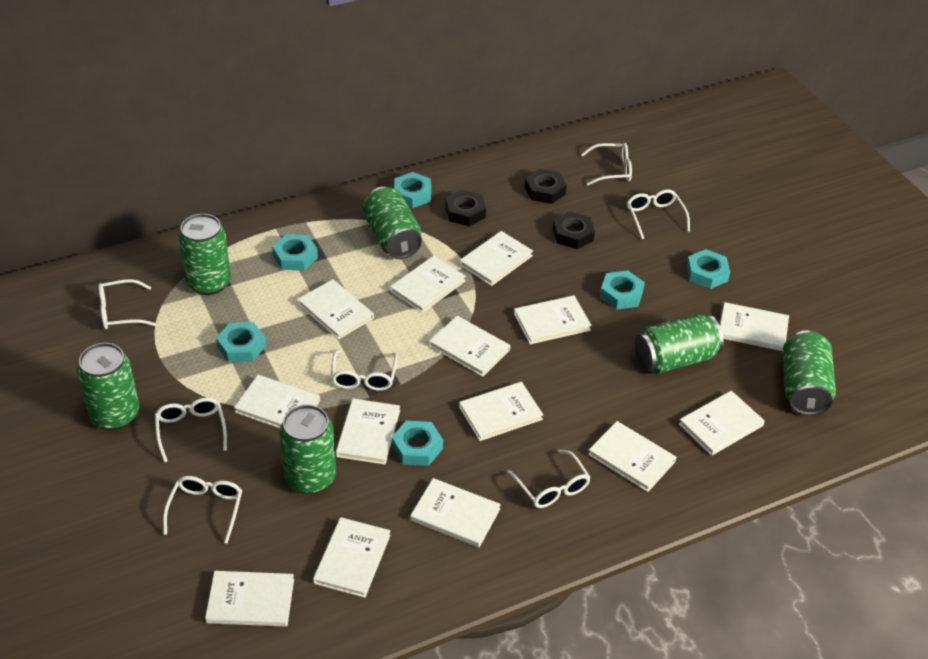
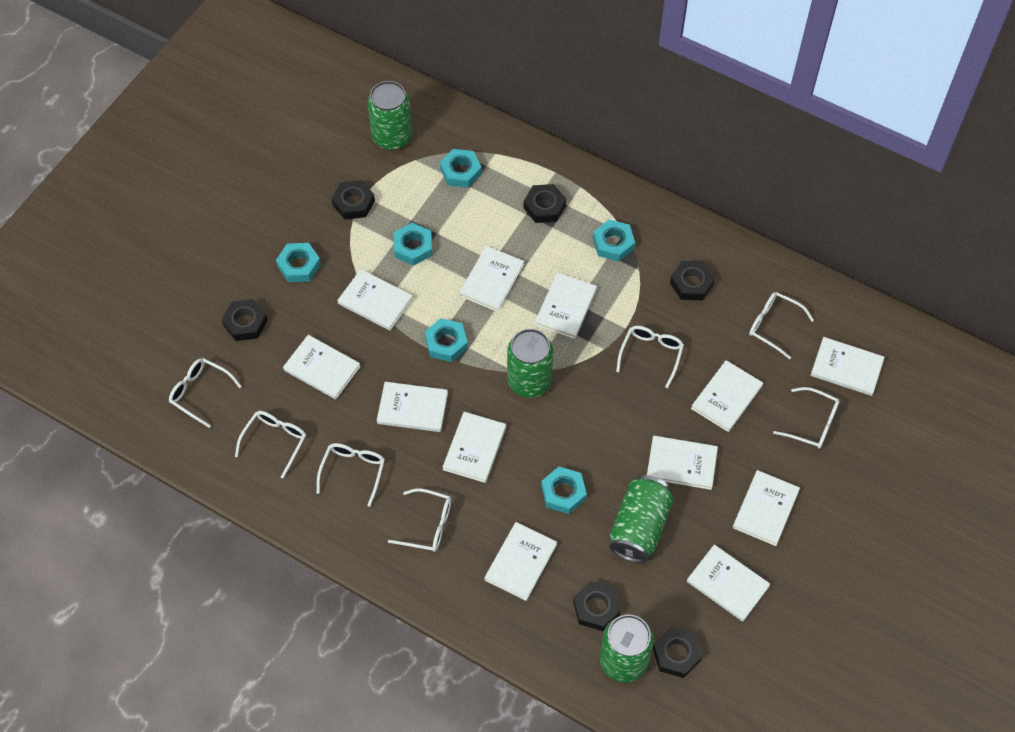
black nut: [445,190,486,226] [525,169,567,204] [553,211,595,249] = 3 -> [221,299,268,341] [331,180,375,220] [523,184,566,223] [573,581,621,631] [653,627,702,678] [670,261,715,300] = 6
green can: [77,343,139,430] [178,214,231,295] [279,405,336,494] [362,187,422,259] [635,314,724,374] [783,330,836,416] = 6 -> [367,81,412,150] [507,329,553,398] [600,615,654,683] [610,475,674,563] = 4
white book: [205,571,294,627] [234,375,320,428] [297,279,374,340] [313,517,391,598] [336,398,400,465] [390,256,466,313] [410,478,501,547] [429,316,510,377] [459,231,533,286] [459,382,543,441] [514,295,592,344] [588,421,677,492] [679,391,765,456] [720,302,789,351] = 14 -> [283,335,361,399] [338,269,413,331] [377,382,448,432] [443,412,506,483] [459,246,524,312] [484,522,557,601] [535,273,597,339] [647,436,718,490] [687,545,770,621] [691,360,763,432] [733,470,800,546] [810,337,884,396] = 12

